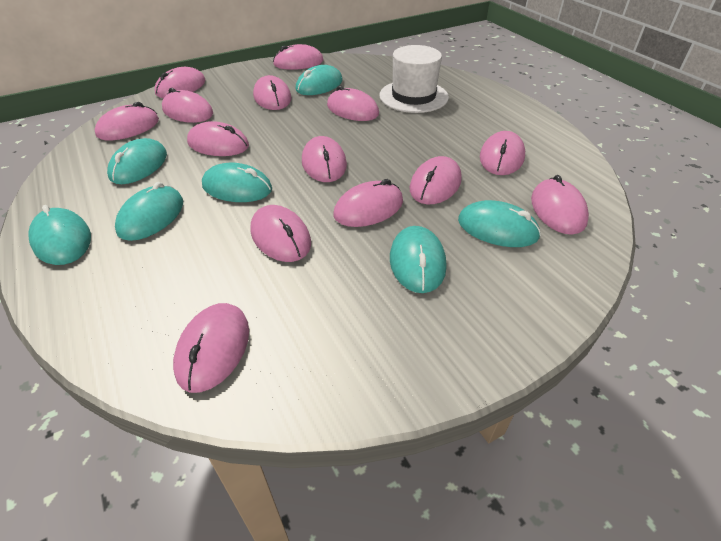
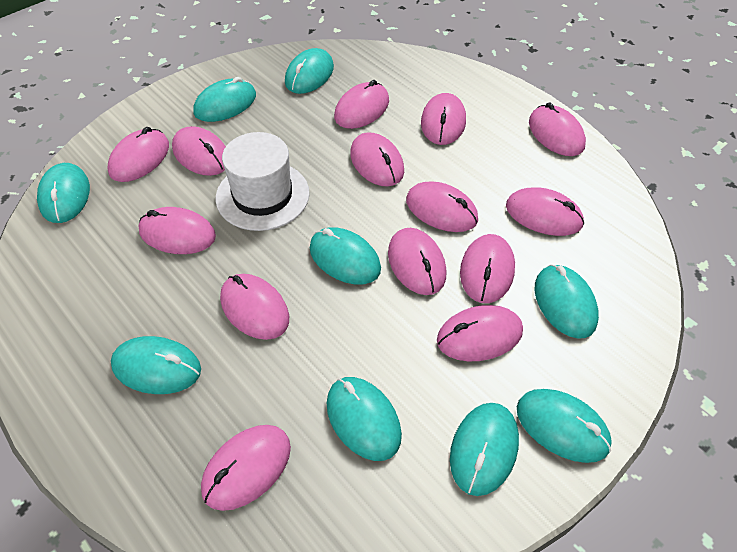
turquoise mouse: [29,205,91,265] [107,138,167,184] [115,182,183,241] [202,163,272,202] [295,65,343,95] [390,226,446,293] [458,200,541,247] = 7 -> [37,163,90,223] [111,336,201,394] [193,77,256,122] [285,48,334,94] [310,227,381,284] [327,377,402,461] [450,403,519,496] [517,389,612,463] [534,264,599,339] = 9

